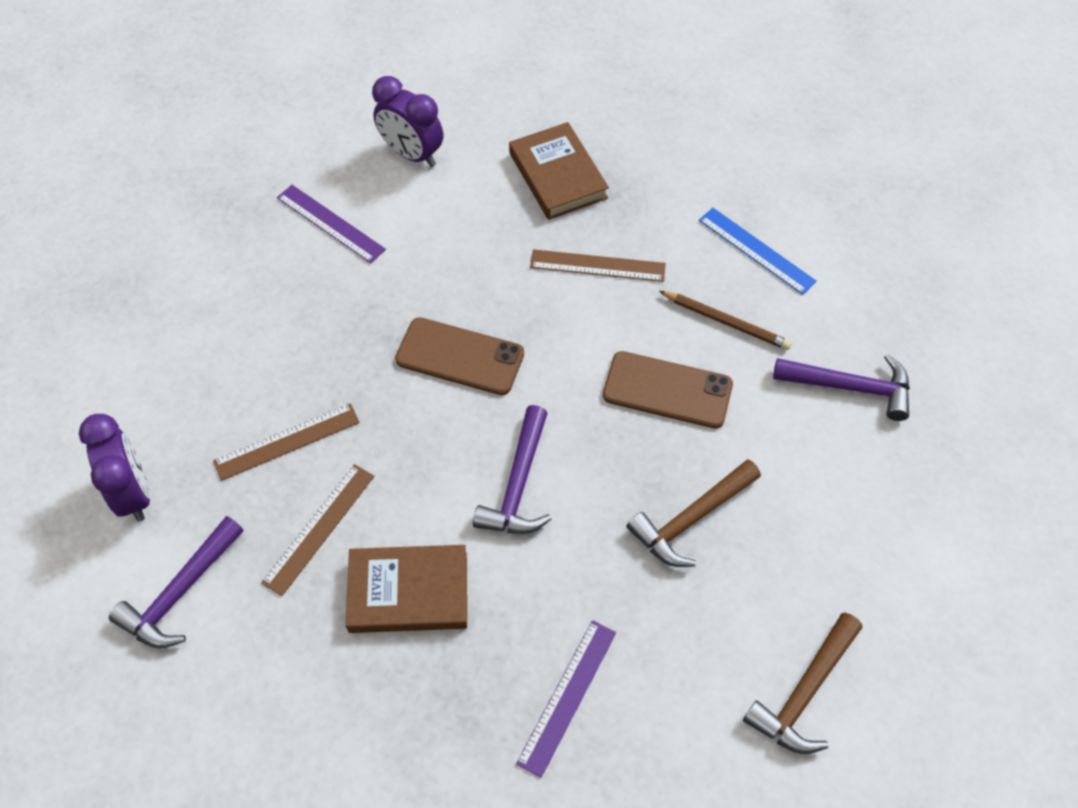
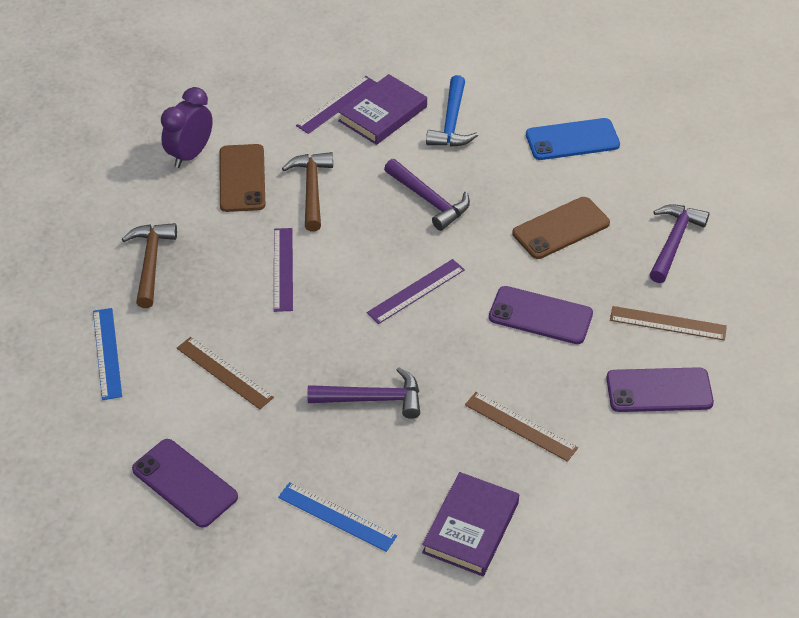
blue hammer: none = 0 -> [426,75,478,147] = 1
blue phone: none = 0 -> [526,118,620,160] = 1
blue ruler: [699,208,817,295] = 1 -> [93,308,122,400] [278,482,397,552] = 2
brown book: [345,545,467,633] [509,122,609,220] = 2 -> none = 0
brown pencil: [659,291,792,350] = 1 -> none = 0
purple book: none = 0 -> [338,74,427,145] [422,472,519,576] = 2
purple clock: [79,414,150,522] [372,76,443,167] = 2 -> [161,87,213,168] = 1
purple phone: none = 0 -> [132,439,238,528] [489,286,593,344] [606,367,714,412] = 3
purple ruler: [277,185,386,263] [516,620,616,778] = 2 -> [274,228,293,312] [296,76,377,134] [367,259,465,324] = 3

